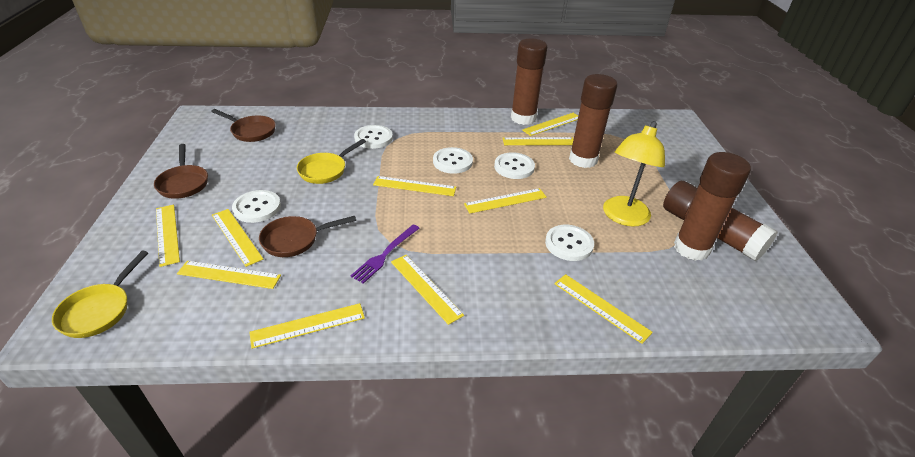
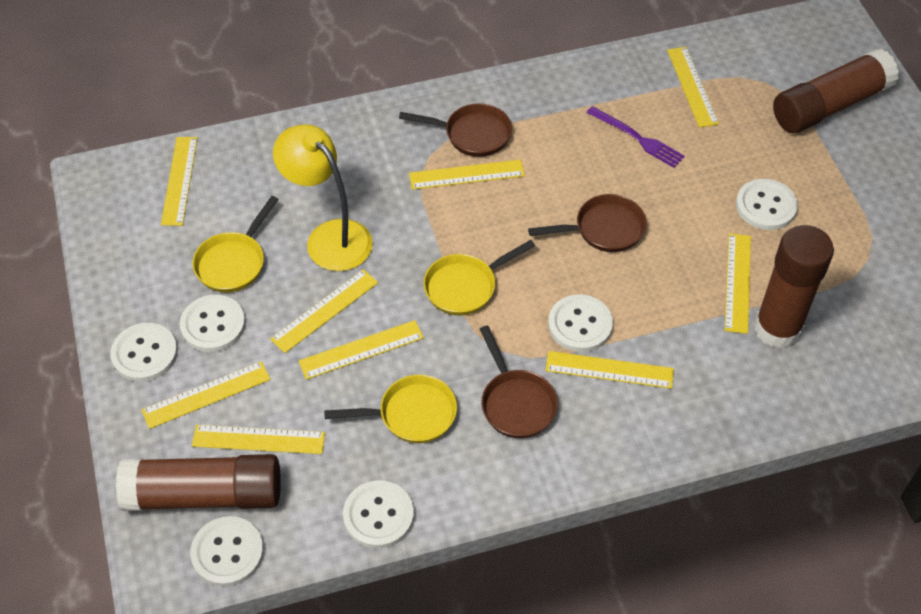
brown glue stick: [511,39,547,125] [569,74,617,168] [663,181,778,261] [674,152,751,261] = 4 -> [116,454,281,511] [754,225,834,349] [773,49,899,133] = 3
white button: [232,190,281,223] [354,125,393,149] [433,147,473,174] [494,152,535,179] [545,225,594,261] = 5 -> [110,323,178,382] [180,295,245,352] [190,516,264,587] [343,480,414,549] [548,294,613,352] [736,179,798,230] = 6
yellow pan: [52,251,148,338] [297,139,366,184] = 2 -> [193,196,279,293] [324,375,457,443] [423,240,535,316] = 3
yellow ruler: [156,205,180,267] [177,261,281,289] [212,209,263,267] [249,303,365,349] [373,176,456,196] [391,255,464,325] [464,188,547,213] [503,137,574,145] [522,113,578,136] [554,274,653,344] = 10 -> [142,361,270,429] [161,137,197,226] [192,425,325,454] [270,269,378,353] [299,320,424,380] [409,160,525,190] [545,351,674,389] [667,47,719,128] [725,233,751,334] = 9

